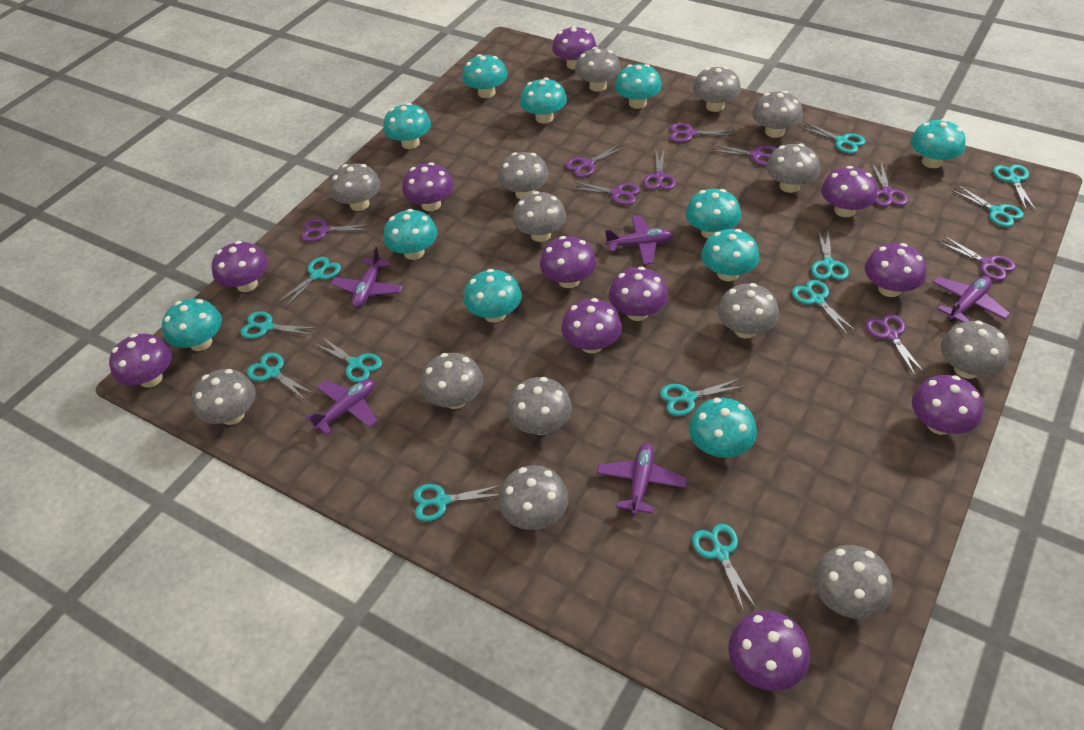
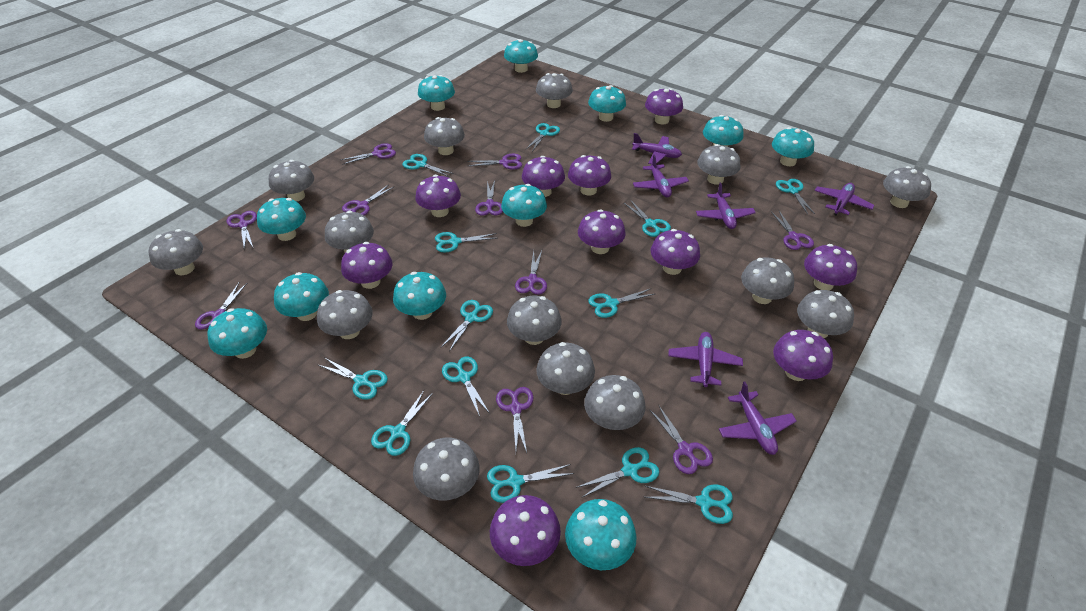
purple mushroom: [109,334,172,388] [212,241,268,292] [402,162,454,211] [540,236,596,288] [552,26,597,70] [561,298,622,354] [609,267,668,321] [728,611,810,691] [821,166,877,217] [865,243,926,297] [912,375,983,435] = 11 -> [341,242,393,289] [415,175,461,217] [490,495,561,566] [522,156,565,197] [568,155,611,196] [578,209,626,254] [645,88,683,125] [651,229,700,275] [773,330,833,381] [804,244,857,290] = 10
purple plane: [306,379,378,435] [331,247,403,308] [597,443,687,515] [605,215,674,265] [932,276,1010,322] = 5 -> [632,133,682,164] [633,155,689,197] [668,332,743,387] [696,183,756,229] [719,381,797,455] [815,183,875,216] = 6
purple scissors: [301,219,372,242] [565,144,626,178] [571,181,640,205] [643,148,676,190] [670,123,735,143] [710,144,777,166] [865,314,925,375] [871,162,908,207] [938,236,1016,281] = 9 -> [195,282,247,330] [227,211,257,250] [341,143,396,165] [342,184,393,215] [467,154,522,170] [475,180,503,216] [496,387,533,453] [515,250,547,295] [650,406,713,474] [771,211,814,250] = 10
turquoise scissors: [240,311,316,339] [247,352,314,400] [278,257,341,307] [315,337,382,383] [413,484,502,522] [660,379,745,416] [692,524,756,611] [792,280,856,335] [800,122,866,154] [811,229,849,280] [951,185,1024,227] [993,164,1036,211] = 12 -> [318,357,388,400] [371,390,433,456] [402,154,454,177] [435,232,497,252] [441,300,493,351] [442,356,490,417] [487,464,574,503] [525,123,560,151] [576,447,659,498] [588,289,654,318] [624,200,671,237] [645,484,733,524] [776,179,815,214] = 13

